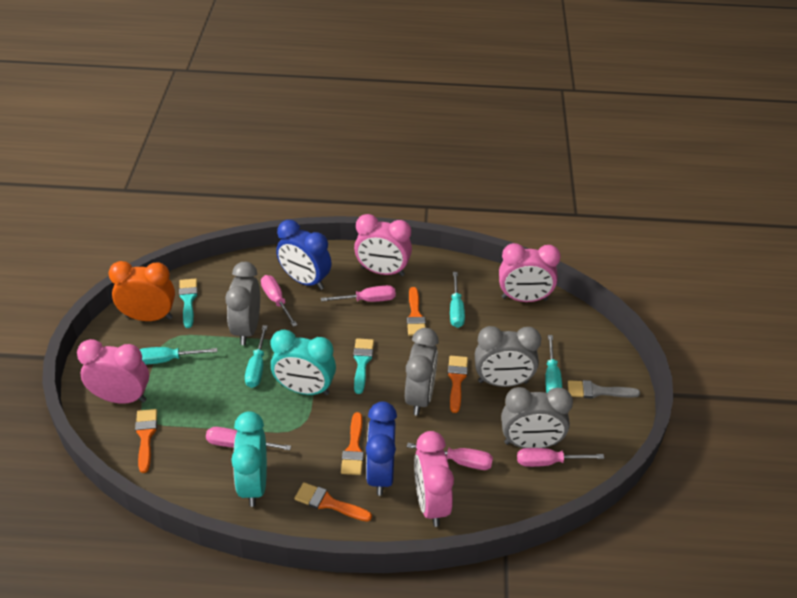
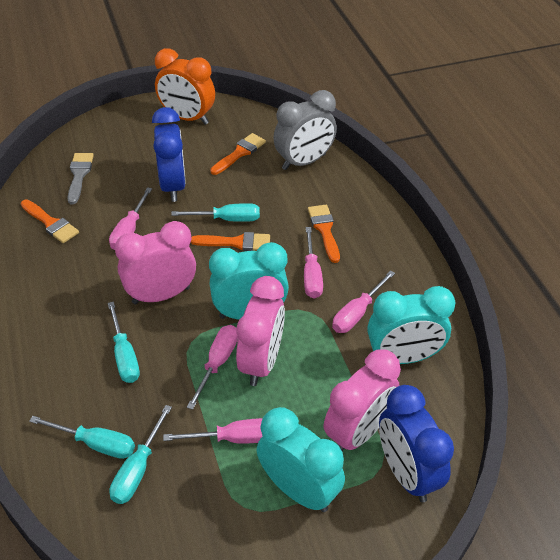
grey clock: [225,262,260,345] [405,328,439,416] [475,326,541,387] [501,387,573,448] = 4 -> [274,90,337,170] = 1
orange brush: [135,409,157,473] [294,482,372,522] [341,412,364,475] [407,287,426,336] [448,356,468,413] = 5 -> [21,200,79,243] [191,232,270,251] [210,133,266,175] [308,205,340,263] = 4
pink clock: [77,339,149,404] [354,214,412,276] [414,431,454,527] [499,243,561,302] = 4 -> [115,221,196,304] [236,276,285,386] [324,349,401,451] = 3
turquoise brush: [179,279,198,328] [353,338,374,394] = 2 -> none = 0
turquoise clock: [231,411,267,507] [271,330,336,395] = 2 -> [209,242,289,319] [257,407,345,512] [367,286,456,364] = 3

